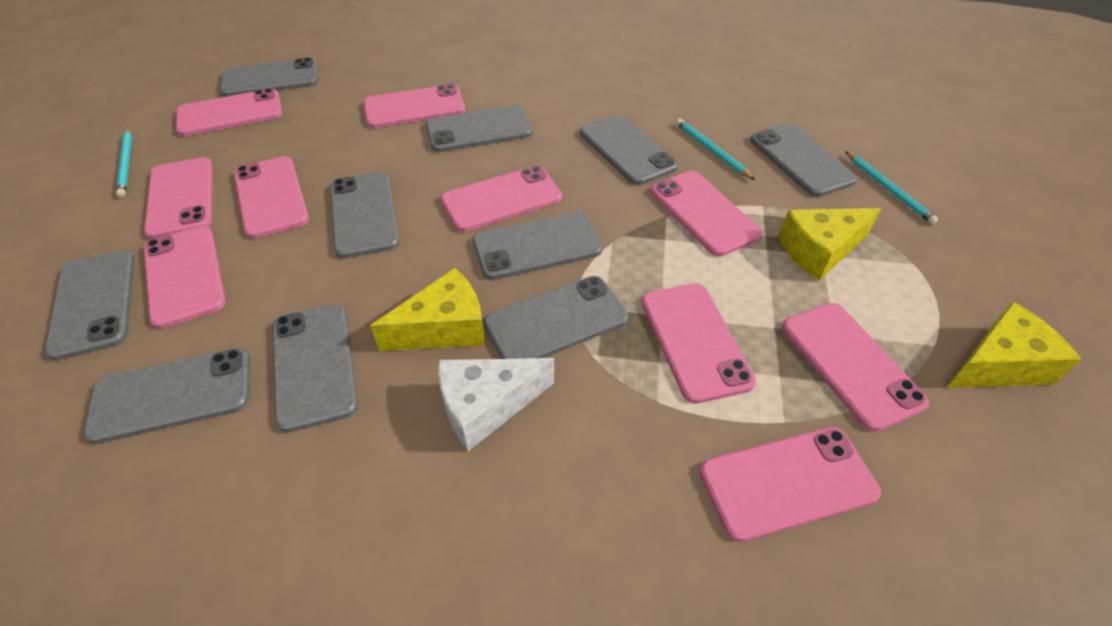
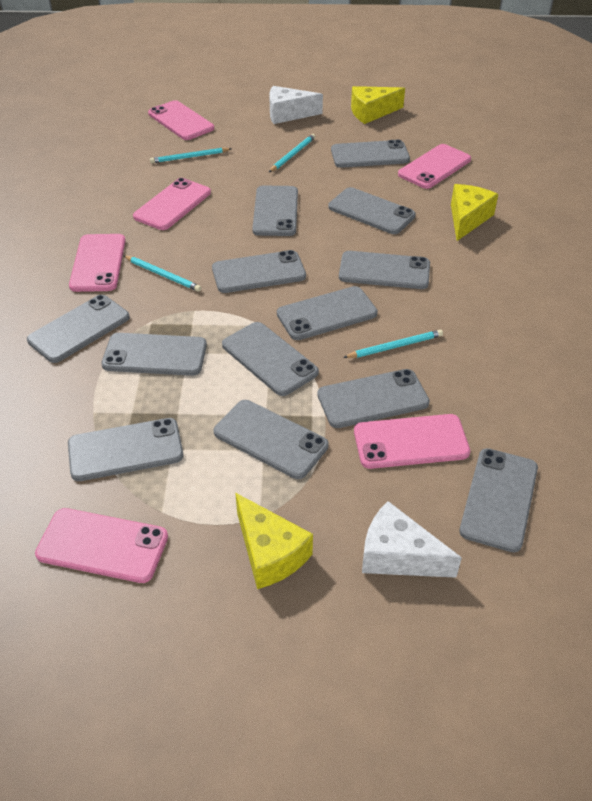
grey phone: [45,250,135,361] [83,348,250,444] [220,58,318,97] [272,304,358,433] [330,172,399,258] [426,105,532,152] [472,212,602,280] [483,276,628,359] [580,115,678,185] [750,124,857,197] = 10 -> [27,295,130,363] [68,418,183,481] [101,333,207,376] [212,250,306,293] [214,400,329,479] [222,322,319,396] [252,186,298,236] [277,286,378,340] [317,369,430,428] [328,187,416,234] [331,139,410,168] [339,251,430,289] [459,448,538,552] = 13
pink phone: [144,157,213,239] [144,226,226,329] [176,88,282,136] [234,156,309,239] [363,84,465,128] [441,166,562,232] [641,283,756,404] [651,171,763,257] [700,427,881,542] [782,303,929,432] = 10 -> [35,508,168,583] [69,234,126,292] [133,178,211,230] [148,100,214,140] [354,414,470,469] [398,144,471,189] = 6
turquoise pencil: [116,127,132,197] [676,119,755,180] [845,151,938,224] = 3 -> [123,255,201,292] [150,148,232,163] [269,134,315,172] [343,330,443,358] = 4
white cheese: [438,358,554,451] = 1 -> [269,86,323,124] [362,501,462,578] = 2

